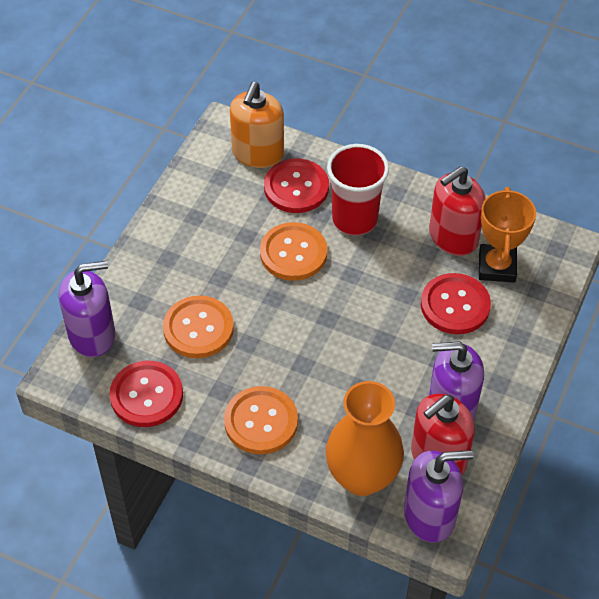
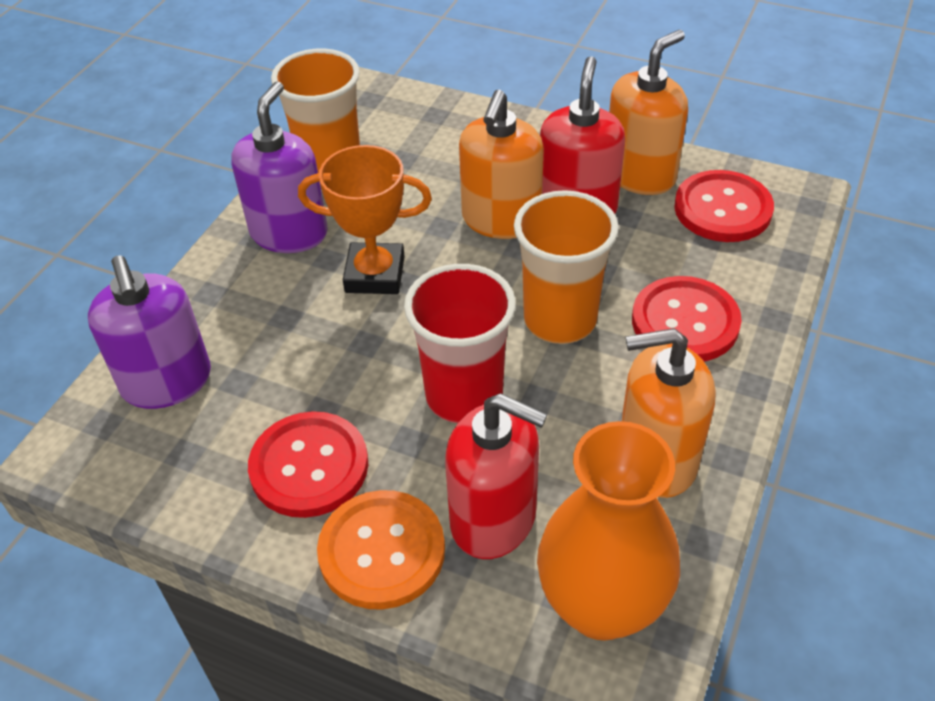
orange button: [163,295,234,358] [224,386,298,454] [260,222,327,281] = 3 -> [317,490,445,610] = 1
orange cup: none = 0 -> [271,49,360,173] [514,190,619,344] = 2
orange soap dispenser: [230,82,284,168] = 1 -> [459,90,544,239] [609,30,688,195] [621,328,715,498] = 3
purple soap dispenser: [59,261,115,357] [404,450,474,543] [429,341,484,420] = 3 -> [88,256,211,409] [231,82,328,253] = 2

